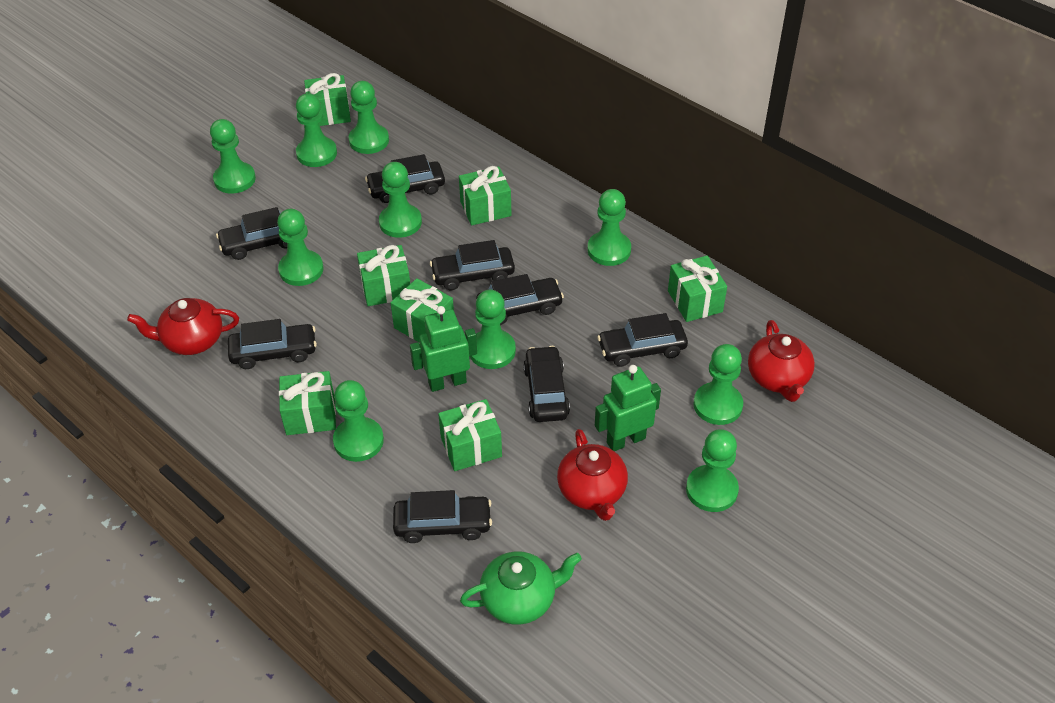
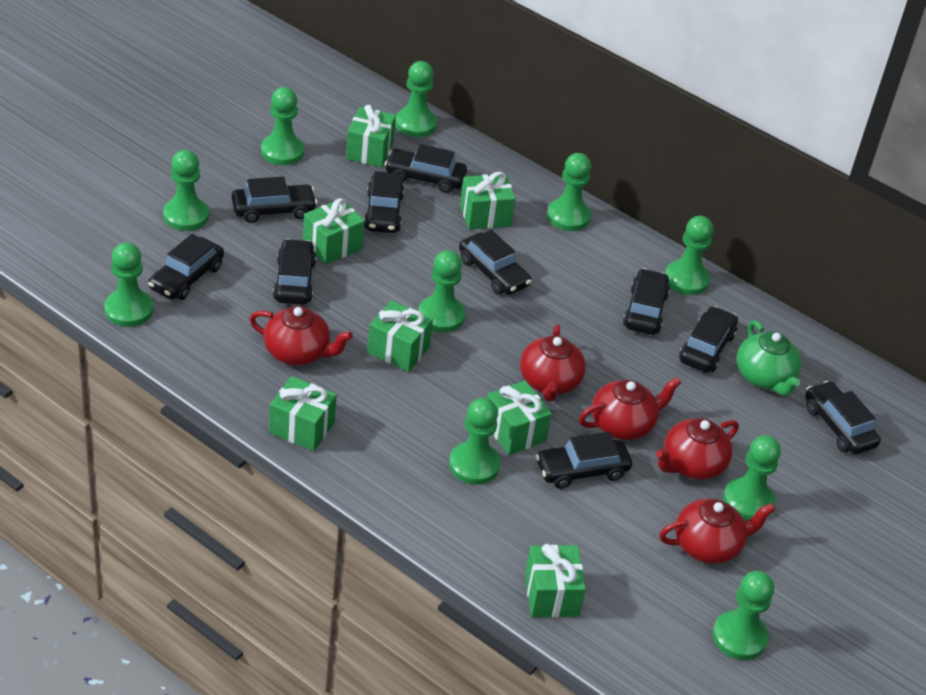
black car: [216,207,287,260] [228,319,317,369] [365,154,445,203] [393,490,492,543] [430,240,515,290] [476,274,564,325] [523,346,570,422] [597,313,688,367] = 8 -> [148,234,224,300] [232,177,317,223] [273,239,316,305] [364,171,404,233] [385,144,467,193] [459,230,531,295] [536,432,632,489] [623,268,670,335] [679,306,738,372] [805,381,881,454] = 10
green robot: [410,306,477,392] [595,365,661,451] = 2 -> none = 0
red teapot: [127,298,239,355] [557,429,628,521] [748,320,815,402] = 3 -> [250,306,353,365] [520,324,586,402] [579,377,682,440] [656,418,739,480] [659,499,775,564] = 5

